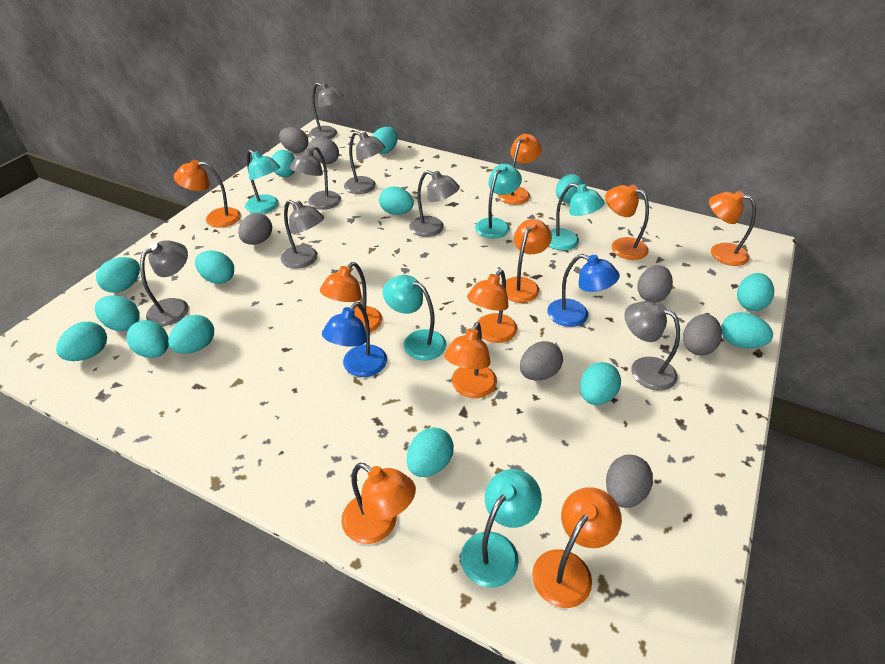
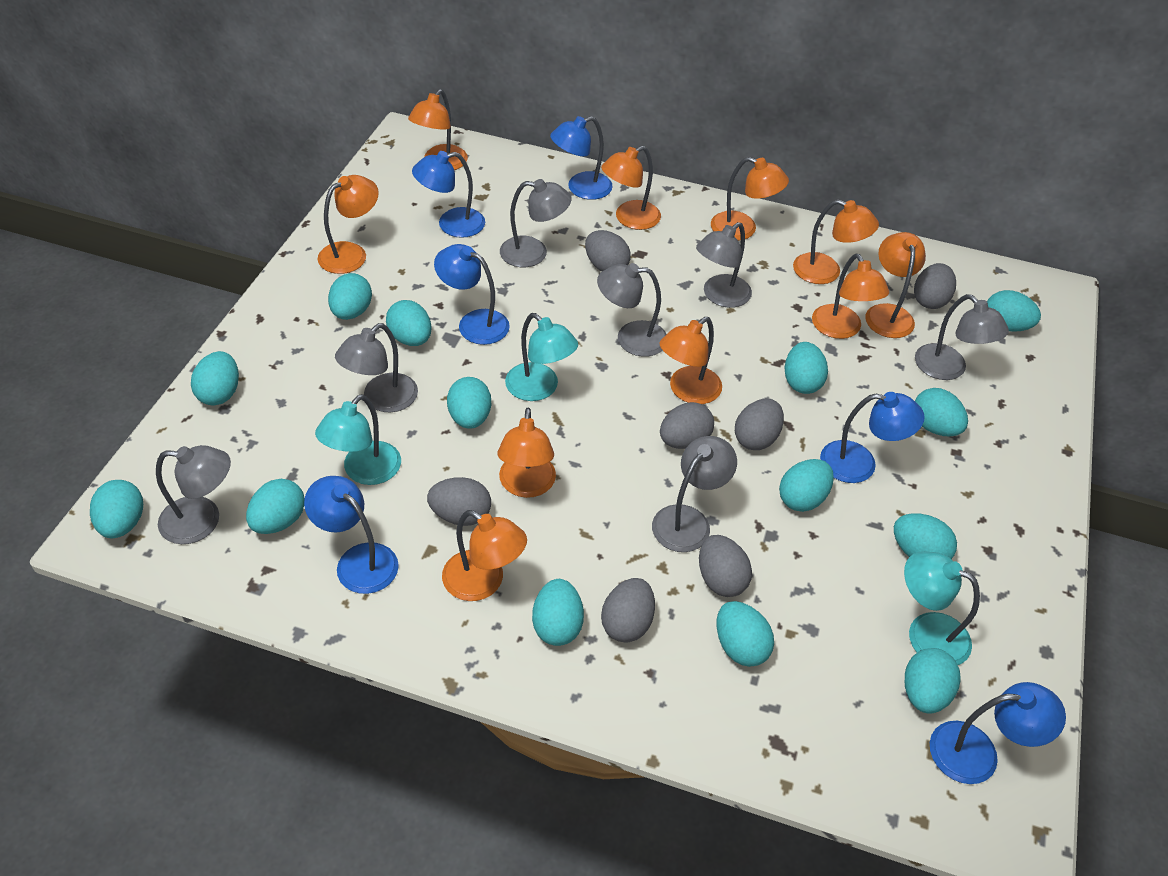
blue lamp: [322,302,387,377] [547,254,620,327] = 2 -> [304,476,399,594] [412,151,485,238] [434,244,510,345] [550,116,613,200] [820,392,925,483] [930,682,1066,784] = 6
turquoise lamp: [245,150,280,214] [383,275,446,361] [461,469,542,587] [475,164,522,239] [549,183,605,250] = 5 -> [315,394,401,485] [505,313,578,401] [904,552,980,665] = 3

